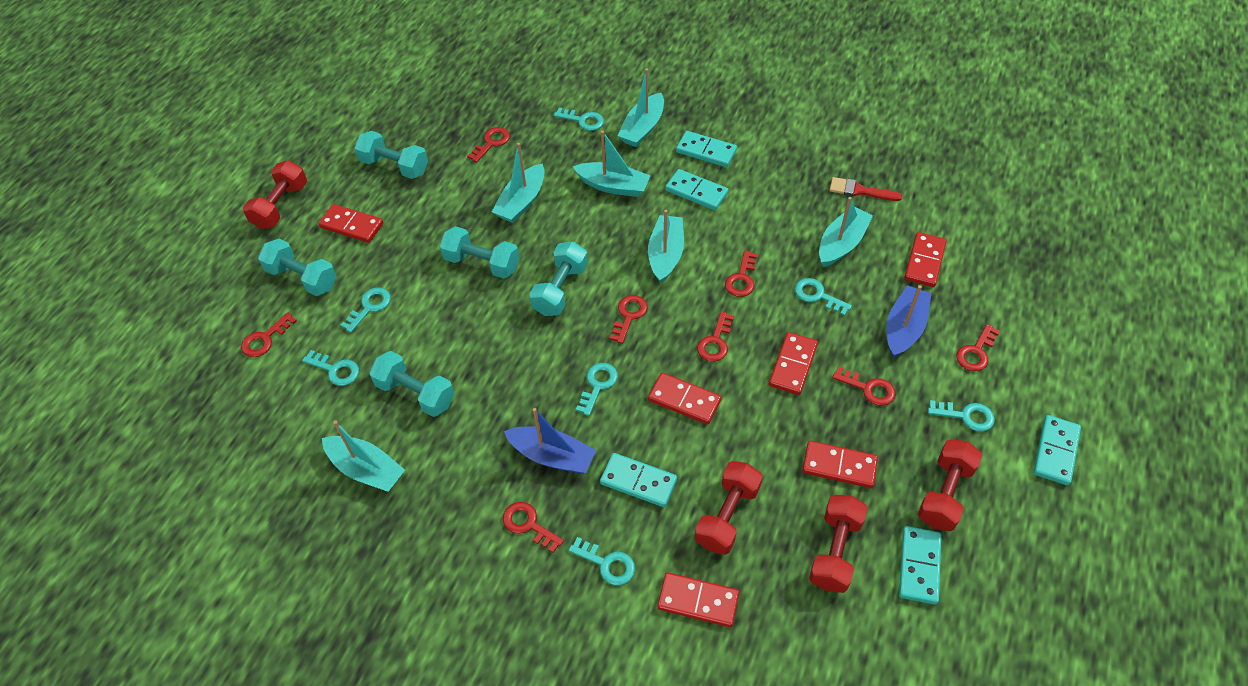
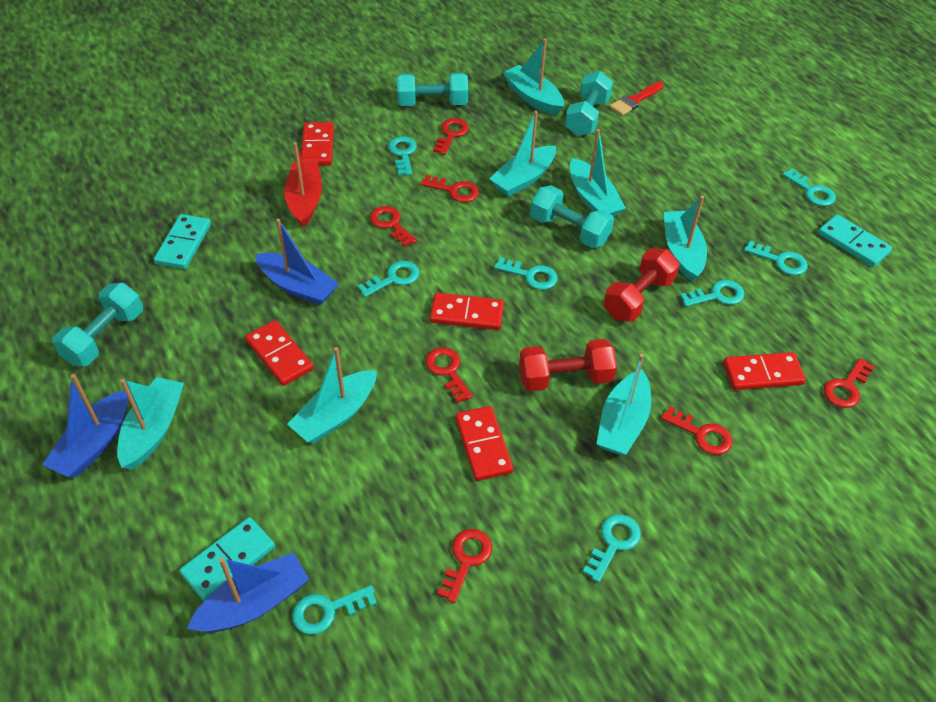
blue boat: [504,408,596,474] [886,285,931,358] = 2 -> [42,374,129,477] [187,553,309,632] [255,219,339,306] = 3
red boat: none = 0 -> [284,142,322,228] = 1
red domino: [318,204,383,243] [648,373,721,424] [658,573,739,627] [769,332,818,395] [803,441,878,488] [904,232,947,287] = 6 -> [245,320,314,386] [301,122,334,166] [430,293,504,330] [455,406,513,481] [723,352,806,390] = 5
red dumbbell: [243,160,307,229] [695,461,763,555] [809,495,868,593] [918,439,982,531] = 4 -> [519,339,617,391] [604,248,680,322] = 2
red key: [241,312,297,357] [467,127,510,163] [503,502,564,553] [609,295,648,344] [697,312,734,362] [725,251,757,297] [832,366,895,406] [956,324,1000,371] = 8 -> [370,206,417,247] [420,175,479,202] [425,347,473,403] [433,118,469,155] [437,529,492,603] [661,406,733,455] [824,358,875,408] = 7
turquoise boat: [322,421,405,492] [492,143,545,223] [573,131,651,197] [617,68,664,147] [648,210,684,283] [819,197,873,267] = 6 -> [117,377,184,470] [287,347,377,443] [489,111,556,197] [503,38,564,115] [570,129,626,217] [597,354,651,455] [664,196,707,282] = 7
turquoise domino: [600,453,677,507] [665,169,728,210] [676,131,737,167] [899,526,941,605] [1033,415,1081,485] = 5 -> [154,214,211,269] [179,517,275,601] [818,214,892,267] = 3
turquoise dumbbell: [258,238,337,296] [354,131,428,179] [369,351,454,417] [440,226,519,278] [530,241,588,316] = 5 -> [52,283,143,366] [397,73,468,106] [530,185,614,248] [565,71,613,136] = 4
turquoise key: [302,350,359,386] [341,288,391,333] [554,107,604,131] [569,537,635,586] [576,363,618,416] [795,278,852,316] [928,400,995,432] = 7 -> [292,585,377,635] [357,261,419,297] [388,136,417,175] [494,257,558,290] [582,514,641,582] [680,280,744,307] [744,241,808,275] [782,168,836,206] = 8

